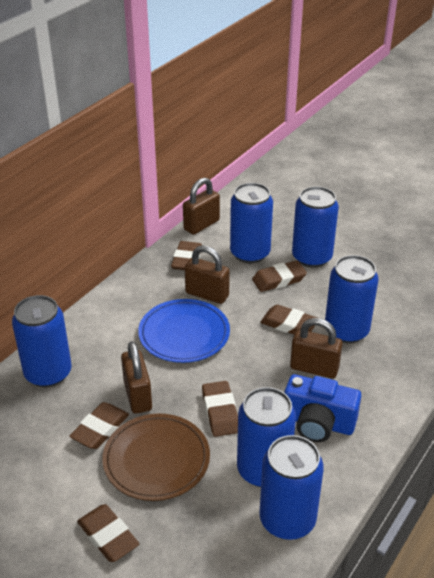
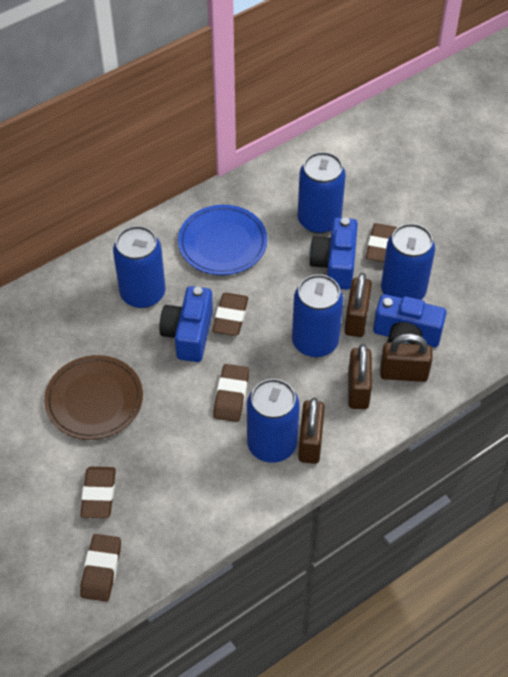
blue camera: [284,374,361,442] = 1 -> [159,286,213,362] [309,217,358,290] [373,294,446,347] = 3
blue can: [12,295,72,387] [230,183,273,263] [237,387,296,487] [259,435,324,540] [292,186,339,268] [325,255,379,343] = 6 -> [113,226,165,308] [247,379,300,463] [292,274,344,357] [298,152,346,234] [381,223,435,300] = 5
brown eraser: [69,402,129,449] [77,504,139,562] [171,241,202,270] [202,381,238,437] [252,260,307,292] [260,305,317,335] = 6 -> [80,467,116,518] [80,534,121,601] [212,293,248,336] [213,364,249,422] [366,223,397,262] = 5

